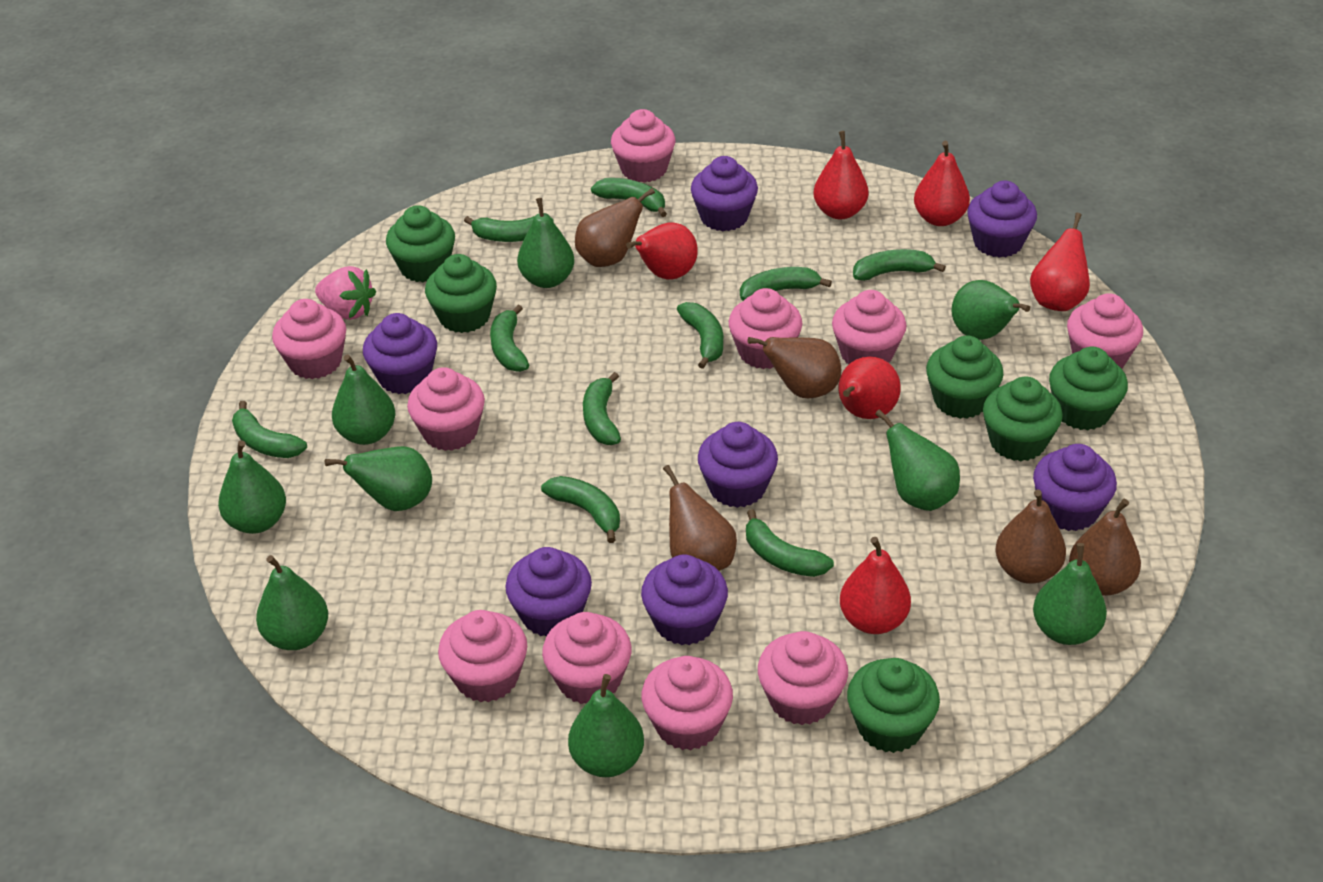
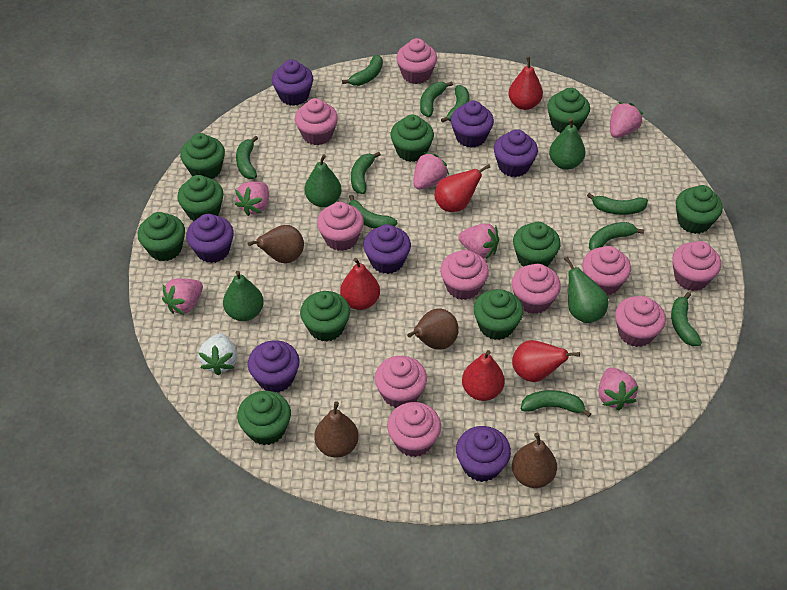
brown pear: [575,188,655,267] [663,465,737,571] [747,337,841,398] [996,489,1066,584] [1069,499,1141,596] = 5 -> [248,225,304,263] [315,401,359,458] [407,309,459,350] [512,433,557,488] = 4
green cupcake: [386,205,455,282] [425,254,497,333] [847,658,940,753] [926,335,1003,419] [983,376,1063,461] [1049,347,1128,430] = 6 -> [138,212,185,261] [177,175,223,221] [180,133,225,179] [237,391,291,445] [300,291,350,342] [390,114,434,162] [473,289,523,340] [513,222,561,267] [547,88,590,133] [676,185,723,234] = 10
green pear: [218,440,286,534] [256,555,328,650] [325,446,432,511] [332,354,396,445] [517,198,575,288] [568,674,644,777] [875,409,960,511] [952,280,1030,340] [1033,543,1107,645] = 9 -> [223,271,264,321] [305,154,342,207] [549,118,585,170] [564,257,608,323] = 4
pink strawberry: [315,266,376,320] = 1 -> [162,278,203,315] [235,181,269,216] [413,152,449,189] [459,223,499,259] [598,367,638,411] [610,102,643,138] = 6
red pear: [626,222,698,280] [813,131,869,219] [839,357,901,419] [840,537,911,634] [914,141,970,226] [1030,213,1090,311] = 6 -> [340,258,380,310] [435,164,490,212] [462,350,505,401] [509,57,543,110] [512,340,580,382] = 5
white strawberry: none = 0 -> [198,333,237,375] = 1

